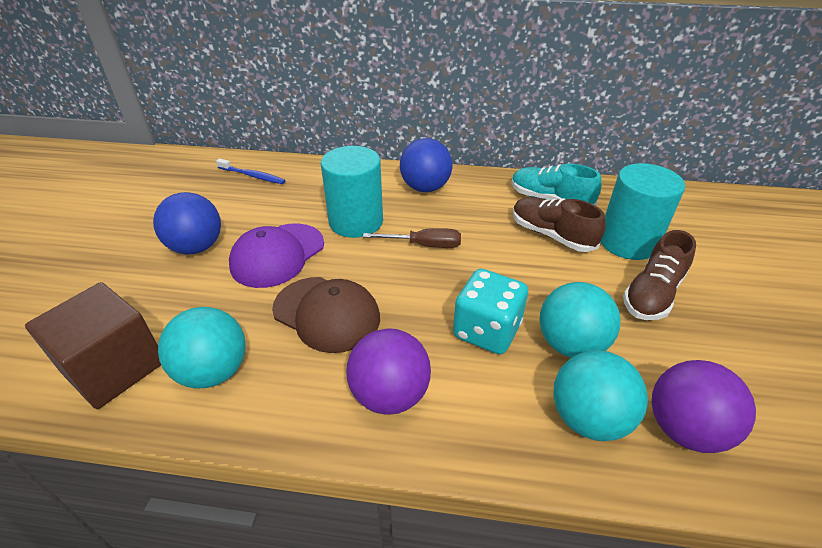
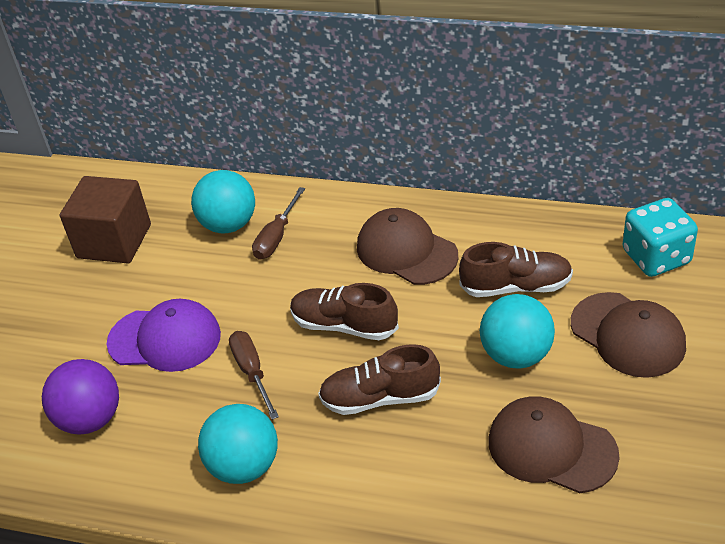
blue ball: [153,192,221,254] [400,138,453,192] = 2 -> none = 0
blue toothbrush: [216,158,286,184] = 1 -> none = 0
brown cap: [272,277,380,353] = 1 -> [357,208,458,285] [489,396,620,493] [571,292,686,378] = 3
brown screwdriver: [363,228,461,248] = 1 -> [229,331,279,420] [252,187,305,260] = 2
brown shoe: [513,197,606,252] [623,230,696,320] = 2 -> [290,283,399,340] [318,344,441,415] [459,242,573,297] = 3
purple ball: [346,328,431,415] [652,360,756,453] = 2 -> [42,359,119,435] = 1
turquoise cylinder: [321,146,383,238] [600,163,685,260] = 2 -> none = 0
turquoise shoe: [511,164,601,206] = 1 -> none = 0

